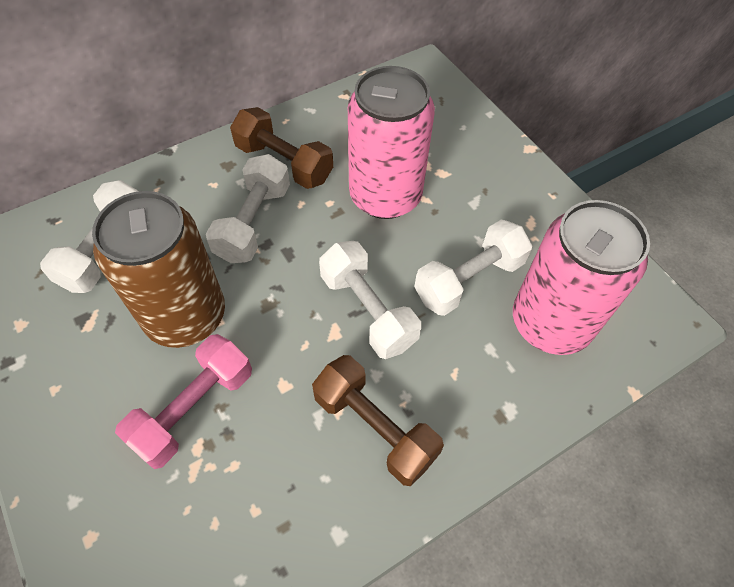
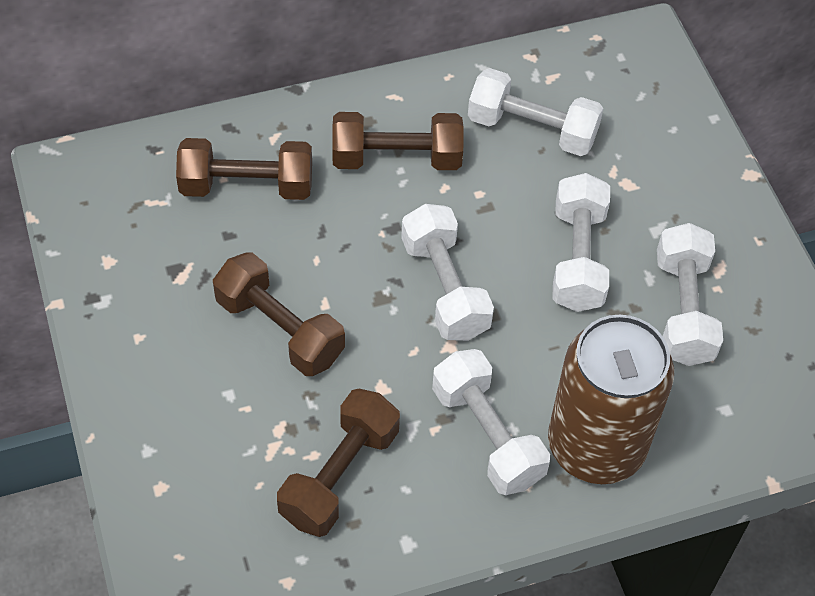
brown dumbbell: [230,107,333,189] [312,355,444,486] = 2 -> [176,138,312,200] [213,252,345,376] [277,389,400,537] [332,112,464,170] = 4
pink can: [348,66,435,219] [513,200,650,355] = 2 -> none = 0
pink dumbbell: [115,334,252,469] = 1 -> none = 0
white dumbbell: [40,180,139,293] [206,154,290,263] [319,241,421,359] [414,220,532,316] = 4 -> [401,204,494,341] [432,349,550,495] [468,68,603,156] [552,173,610,312] [657,223,723,366] = 5

